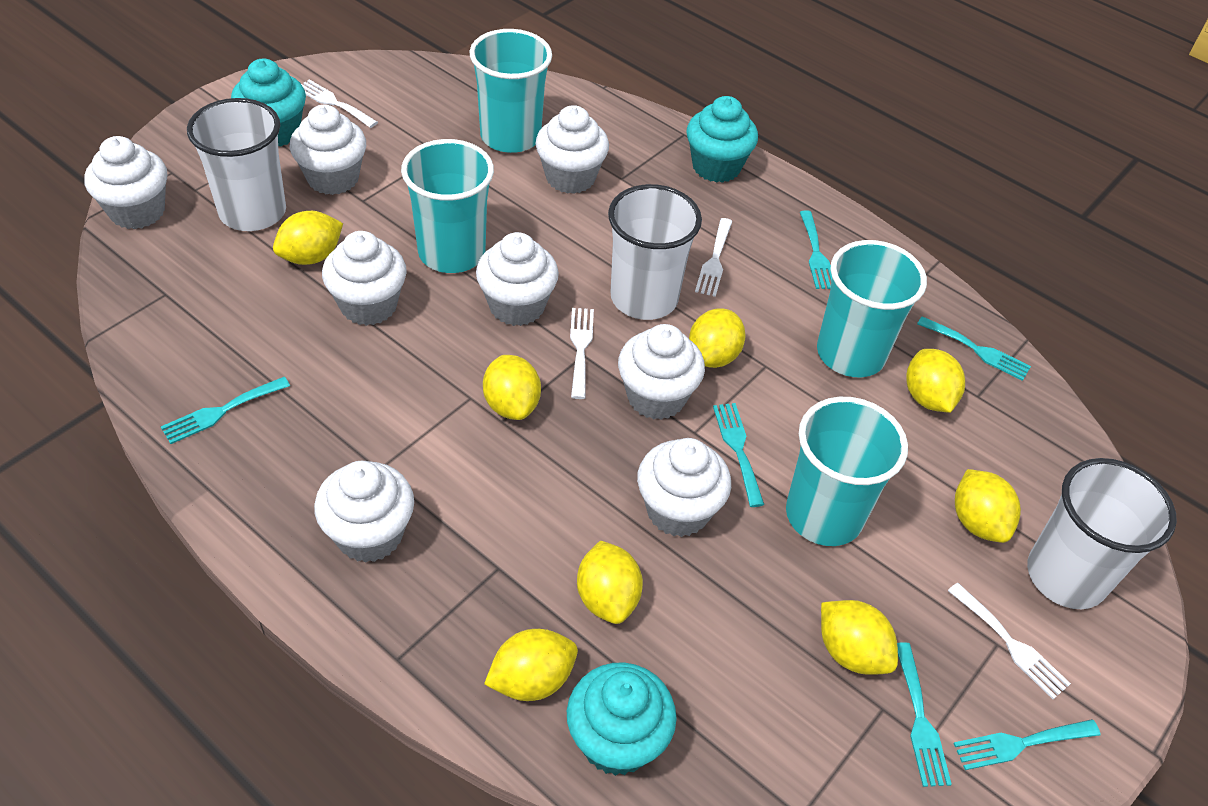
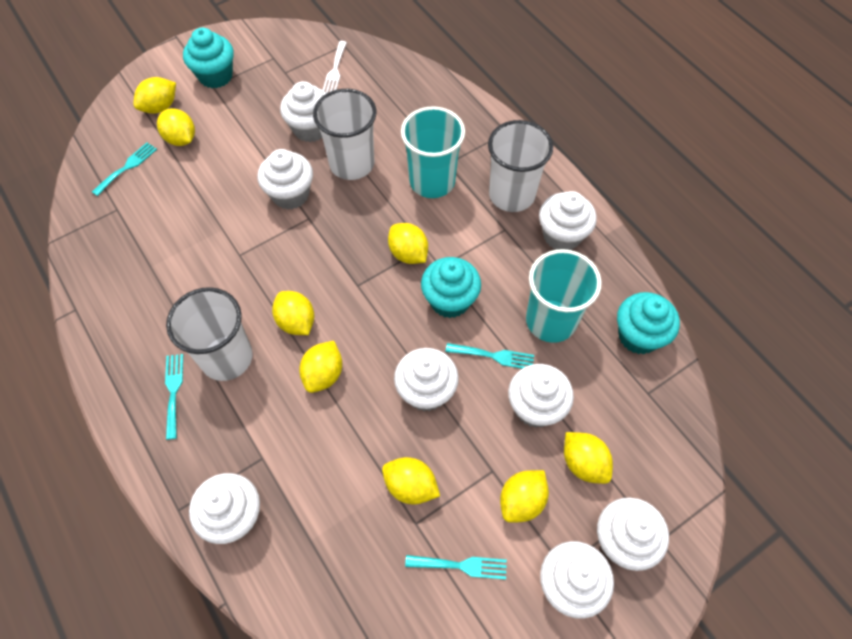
turquoise cup: [401,139,494,273] [469,29,552,153] [786,397,908,546] [817,240,927,377] = 4 -> [401,106,465,198] [526,249,602,343] = 2
turquoise fork: [161,377,290,444] [713,403,764,507] [800,210,832,289] [897,642,952,787] [917,316,1031,381] [953,719,1100,770] = 6 -> [92,142,157,196] [165,354,183,440] [405,555,507,580] [446,343,534,369] = 4
white fork: [301,79,378,128] [570,308,594,399] [695,218,733,297] [948,583,1071,699] = 4 -> [323,41,347,93] = 1

